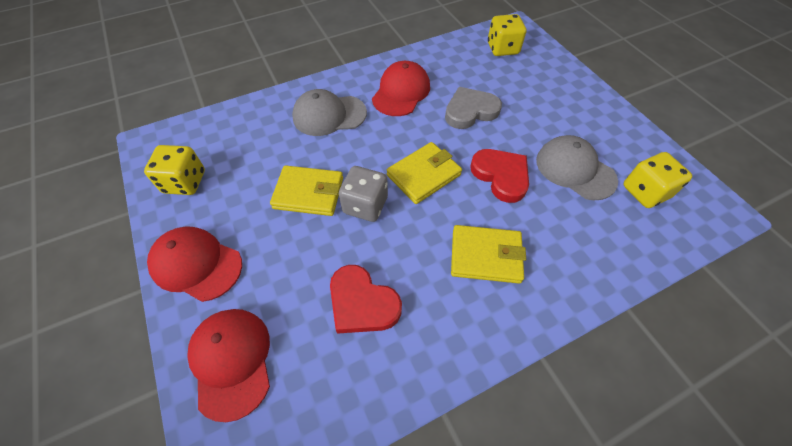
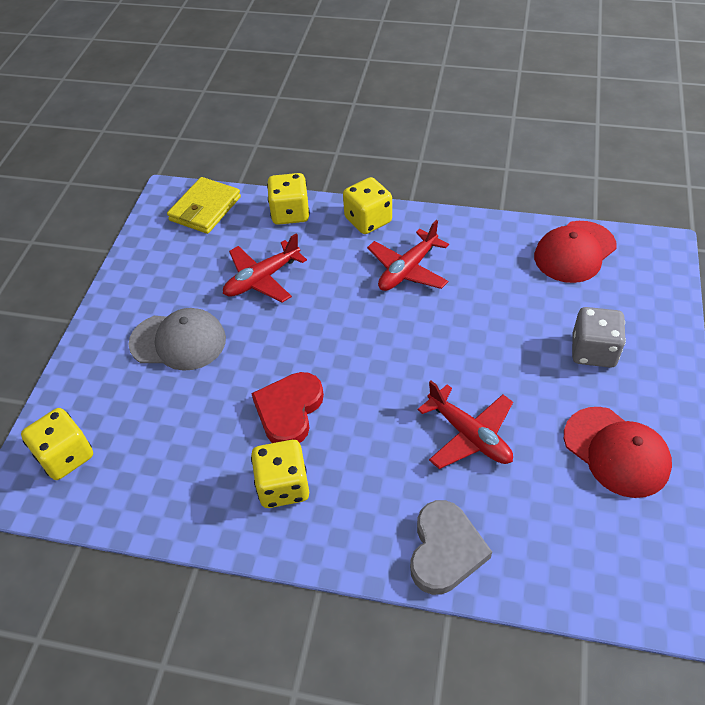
grey cap: [292,89,367,136] [536,135,618,200] = 2 -> [129,308,226,371] = 1
red cap: [147,226,242,302] [188,309,270,422] [372,61,430,116] = 3 -> [534,221,617,283] [564,407,672,498] = 2
red heart: [330,265,402,334] [470,149,529,203] = 2 -> [251,372,324,443] = 1
red plane: none = 0 -> [223,233,307,303] [367,220,449,291] [418,381,513,469] = 3
yellow dice: [144,145,205,195] [488,14,526,56] [623,152,692,208] = 3 -> [21,408,93,480] [251,440,309,508] [267,173,310,225] [343,177,392,234] = 4
yellow wallet: [270,165,343,216] [387,142,462,204] [451,225,526,284] = 3 -> [167,177,241,234] = 1

